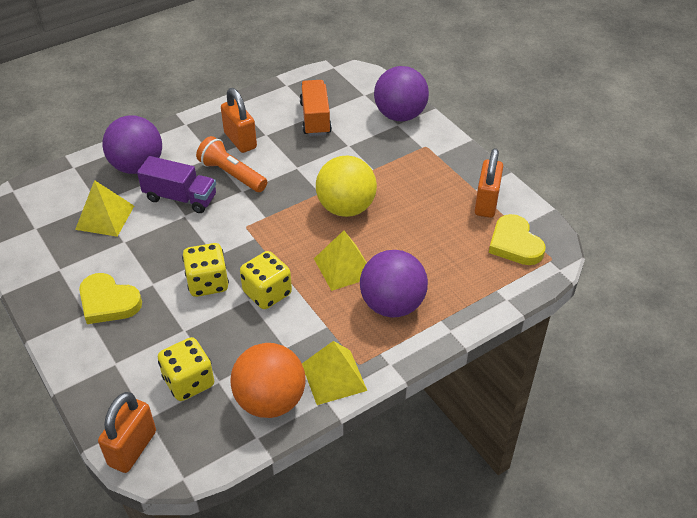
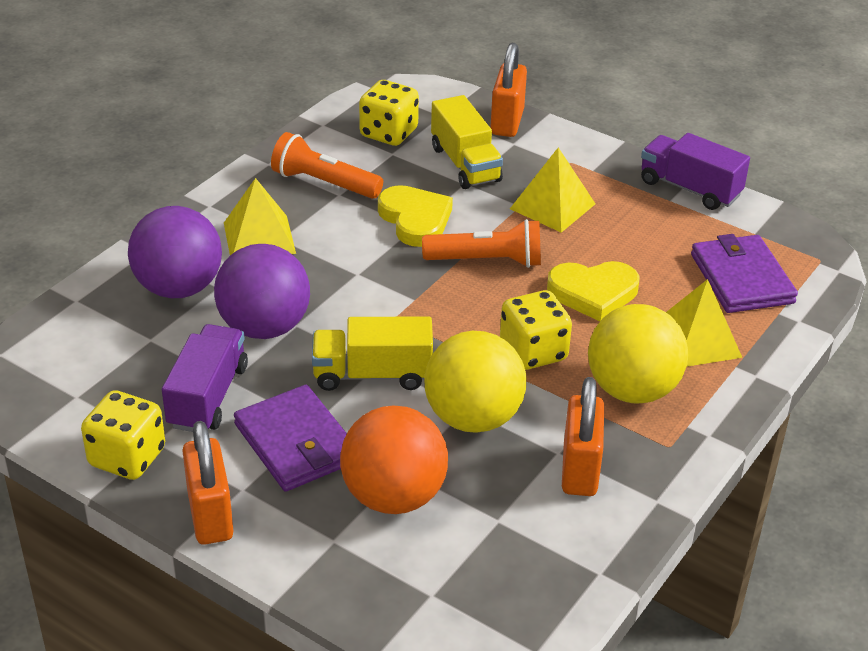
orange flashlight: [196,136,267,192] = 1 -> [271,132,383,199] [422,219,541,268] = 2
orange truck: [300,80,332,136] = 1 -> none = 0
purple ball: [102,115,162,174] [360,250,428,318] [374,66,429,122] = 3 -> [128,206,222,298] [214,244,310,339] = 2
purple truck: [137,156,216,213] = 1 -> [162,324,248,432] [641,133,750,210] = 2
purple wallet: none = 0 -> [234,385,347,492] [691,234,798,313] = 2
yellow ball: [316,156,377,217] = 1 -> [424,331,526,433] [588,304,688,404] = 2
yellow truck: none = 0 -> [312,316,433,391] [431,95,503,189] = 2

